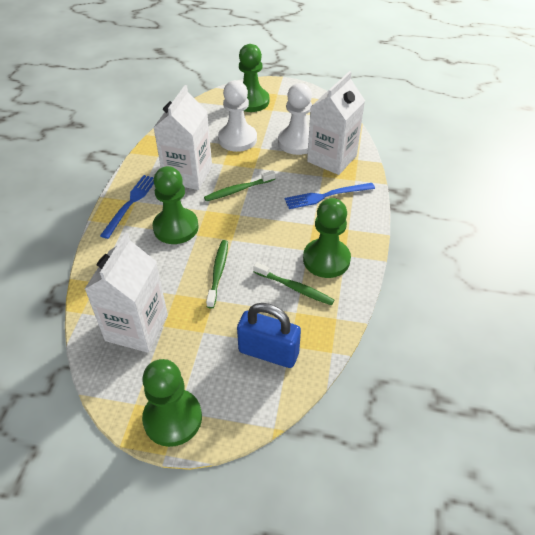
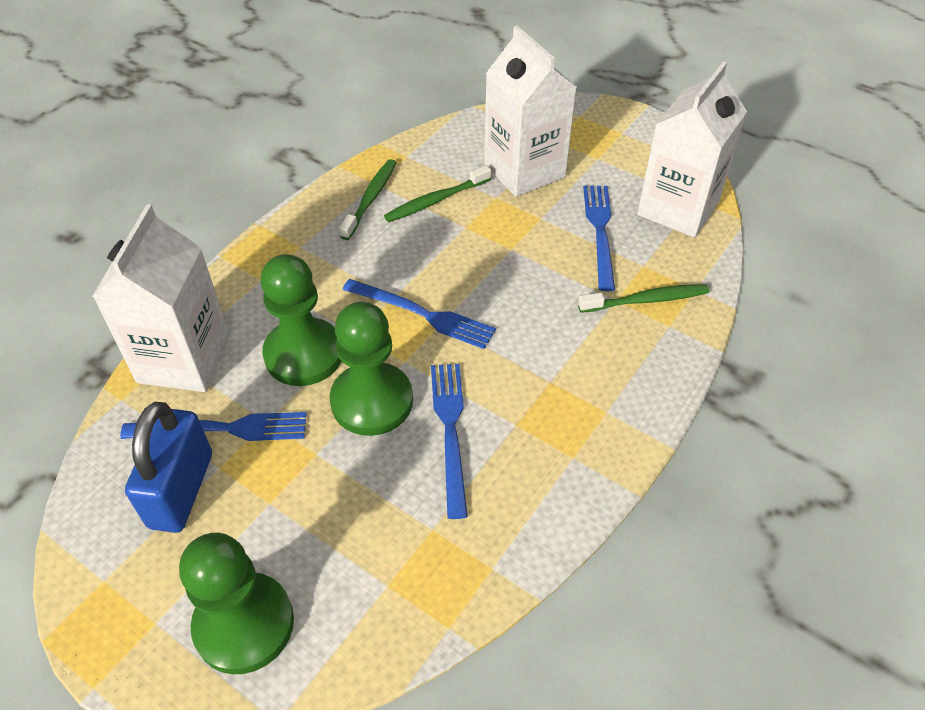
blue fork: [100,175,154,239] [285,183,375,209] = 2 -> [120,412,306,441] [342,279,496,349] [431,364,468,519] [583,185,615,291] = 4
green pawn: [142,359,202,447] [152,166,199,244] [239,44,269,112] [303,198,351,278] = 4 -> [179,533,294,674] [261,254,341,386] [330,302,413,436] = 3
white pawn: [218,80,257,152] [278,83,312,155] = 2 -> none = 0

